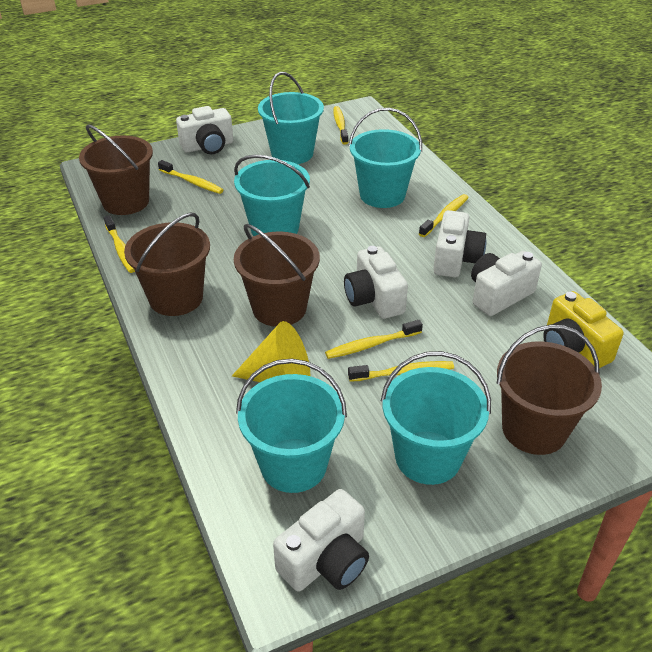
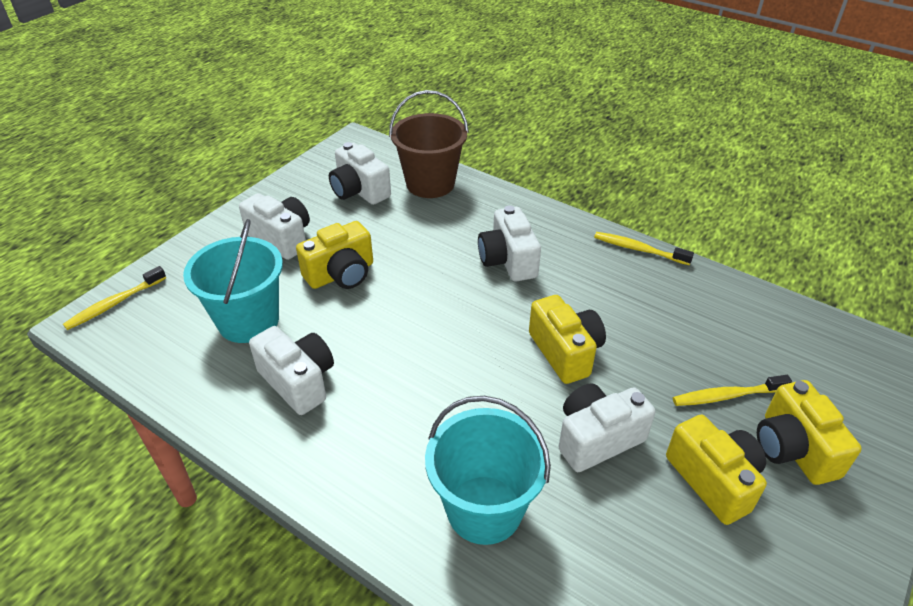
brown bucket: [79,124,153,215] [124,213,210,316] [234,224,320,327] [497,325,602,455] = 4 -> [389,90,469,198] = 1
turquoise bucket: [234,155,310,236] [236,359,347,493] [258,72,324,164] [349,108,422,208] [381,351,491,485] = 5 -> [183,219,283,343] [425,396,551,545] = 2
yellow camera: [543,291,624,368] = 1 -> [296,221,373,289] [529,295,606,384] [666,415,767,525] [757,380,862,485] = 4
yellow cone: [232,321,310,382] = 1 -> none = 0
yellow toothbrush: [104,215,135,273] [158,160,223,194] [325,320,423,359] [333,106,348,145] [348,361,454,382] [419,194,469,237] = 6 -> [63,266,166,330] [594,232,694,265] [673,375,792,406] = 3

